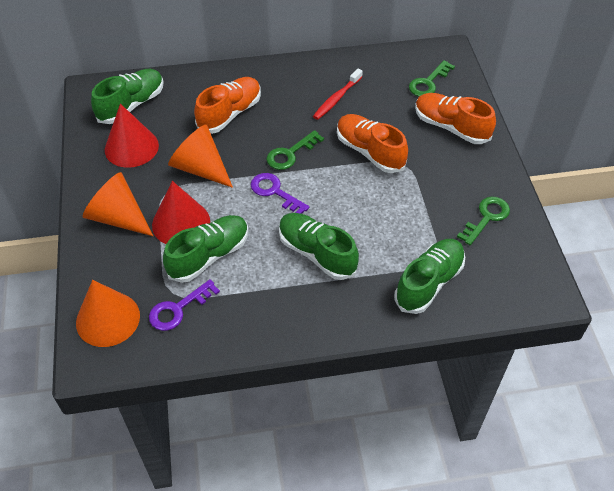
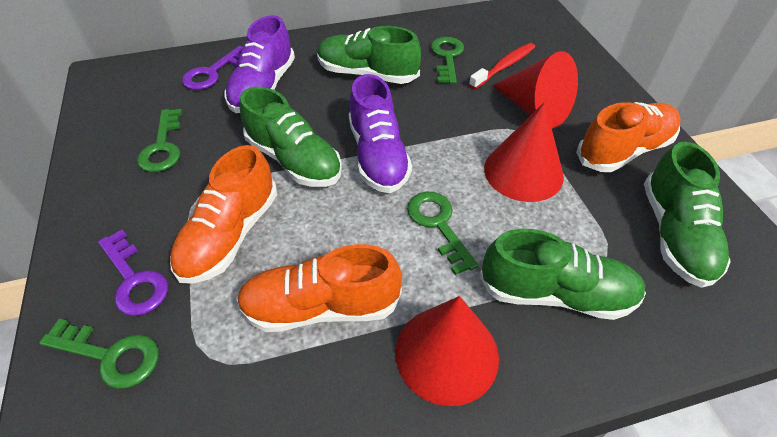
green key: [266,130,324,170] [409,60,455,96] [457,197,510,245] = 3 -> [39,319,159,389] [137,109,182,172] [407,192,479,275] [431,37,464,84] = 4
orange cone: [76,280,140,347] [83,172,153,236] [168,125,233,188] = 3 -> none = 0
purple shoe: none = 0 -> [225,15,295,113] [349,74,412,193] = 2
red cone: [105,104,159,168] [152,181,210,244] = 2 -> [395,296,499,406] [484,102,564,202] [492,51,578,128] = 3

